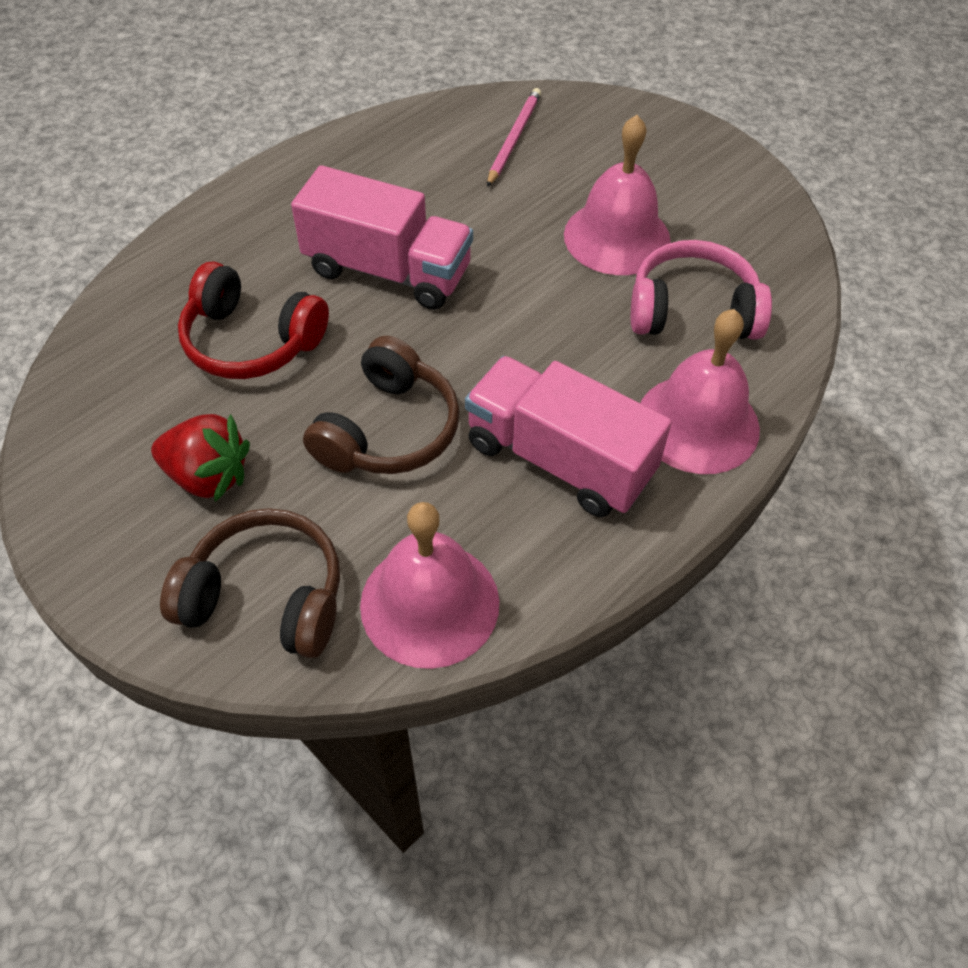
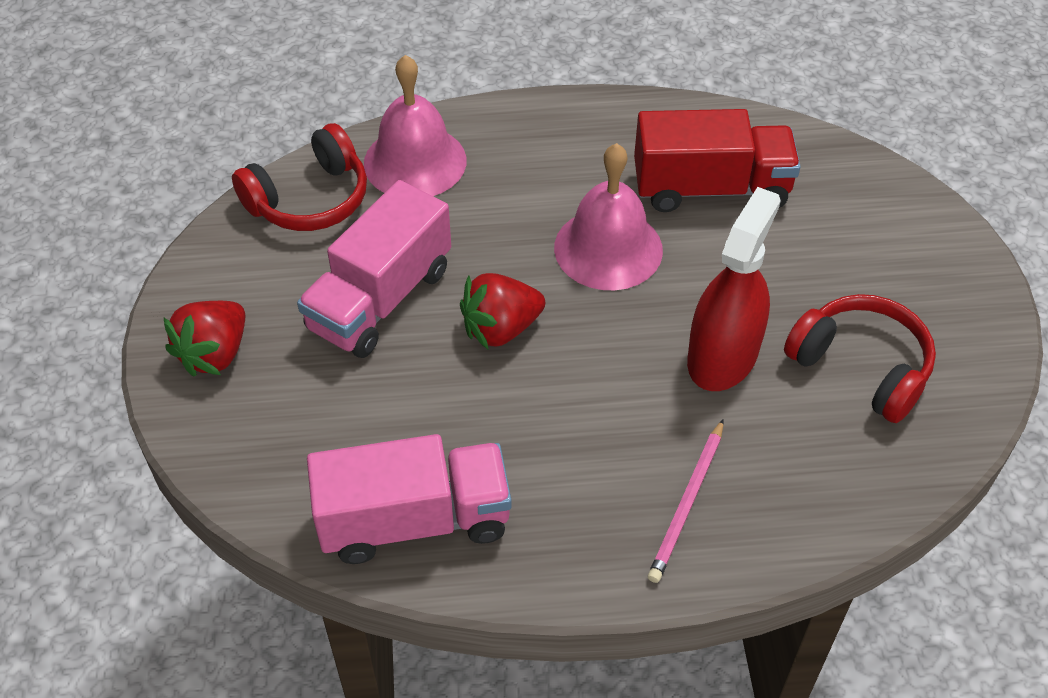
brown headphones: [160,508,340,658] [303,336,460,474] = 2 -> none = 0
pink bell: [360,502,499,669] [564,115,671,275] [640,309,760,474] = 3 -> [364,55,466,196] [554,143,663,290] = 2
pink headphones: [631,240,772,340] = 1 -> none = 0
red headphones: [178,261,329,379] = 1 -> [232,123,367,231] [784,294,936,423] = 2
red spray bottle: none = 0 -> [687,187,781,391] = 1
red strawberry: [151,414,250,502] = 1 -> [163,301,246,377] [460,273,545,350] = 2
red truck: none = 0 -> [634,109,801,212] = 1

